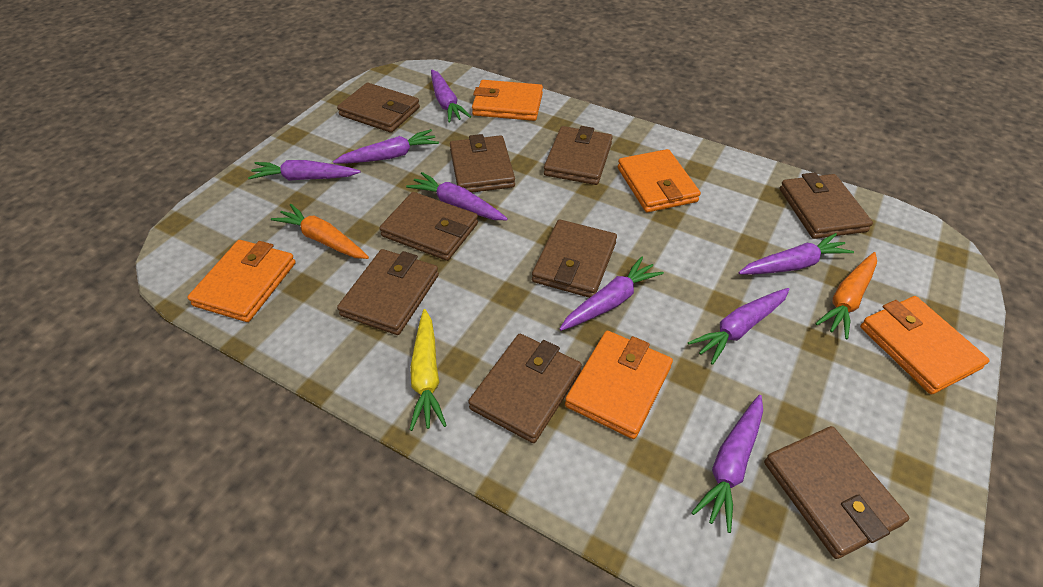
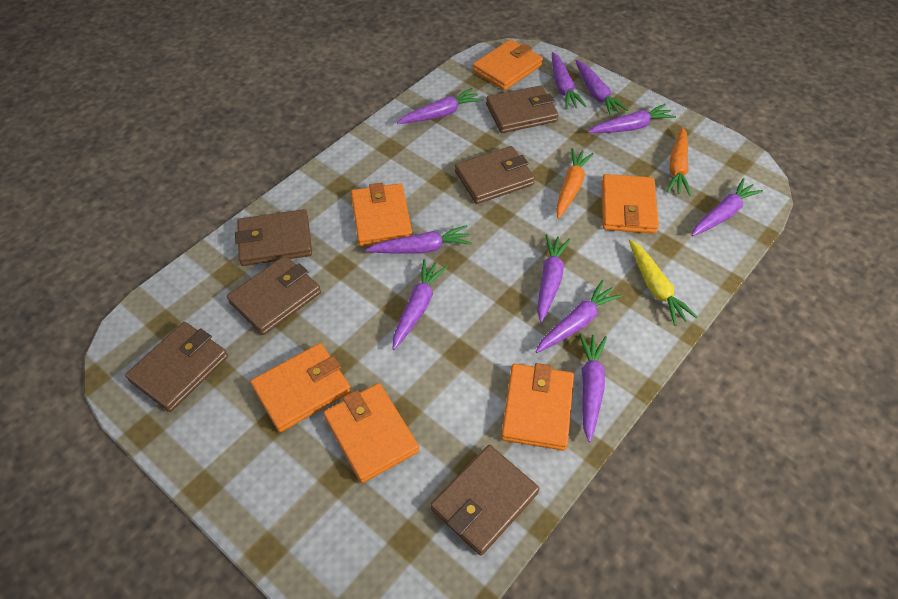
brown wallet: [337,83,420,133] [337,249,439,335] [380,192,478,261] [450,134,515,193] [468,334,582,443] [532,219,617,298] [544,126,613,185] [764,426,909,559] [780,172,873,239] = 9 -> [125,322,228,412] [227,255,321,335] [235,209,312,266] [431,445,540,556] [455,146,535,204] [486,85,558,133] = 6
orange wallet: [187,240,296,322] [472,80,543,121] [565,331,673,439] [618,149,701,212] [860,296,990,394] = 5 -> [250,343,351,432] [323,383,419,483] [351,183,412,247] [473,39,543,90] [501,363,574,451] [601,174,659,234] = 6
purple carrot: [248,160,360,181] [333,129,439,164] [406,172,508,220] [431,69,471,123] [559,256,664,331] [688,288,790,365] [691,395,763,533] [738,233,854,275] = 8 -> [366,225,472,254] [393,259,448,350] [397,88,483,124] [535,280,622,353] [537,234,571,322] [552,52,586,110] [576,60,629,116] [579,333,607,442] [588,104,676,133] [691,178,763,236] = 10

